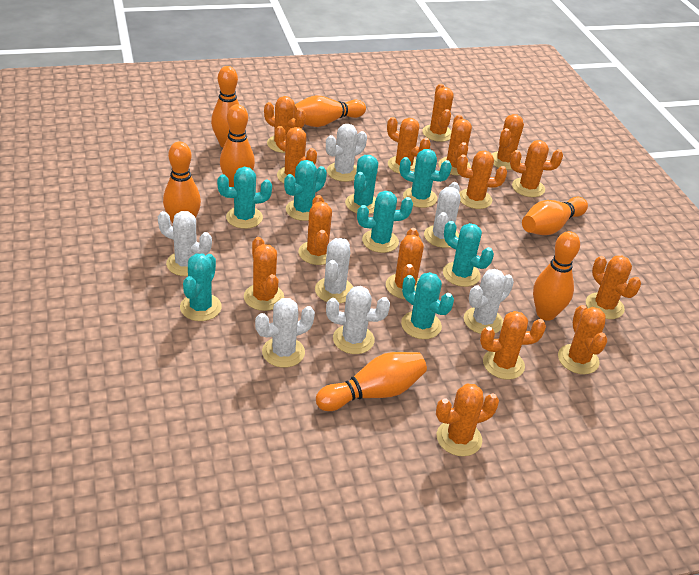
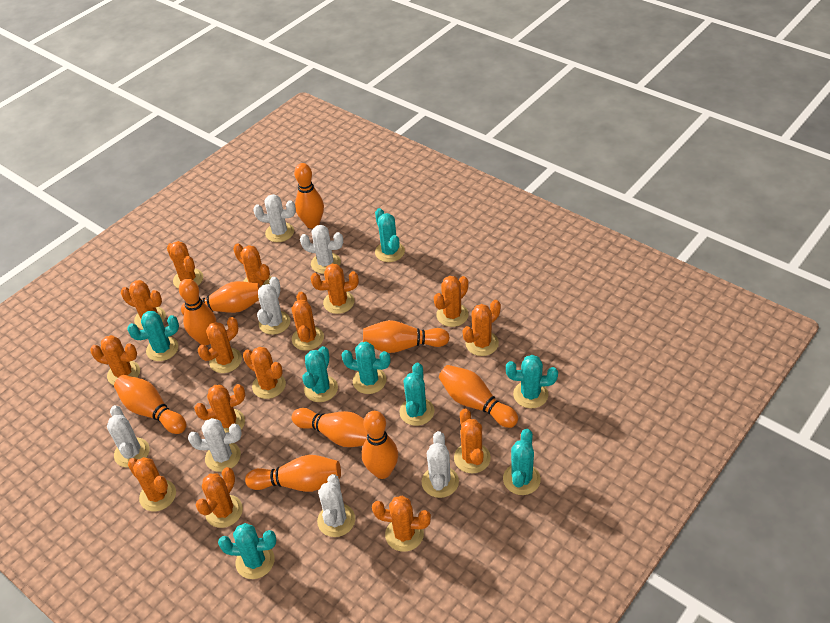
orange bowling pin: [163,141,201,224] [211,66,239,148] [220,104,255,187] [294,96,366,127] [316,352,427,411] [522,197,588,235] [533,231,580,321] = 7 -> [114,375,187,434] [179,279,216,345] [181,281,260,315] [245,455,341,492] [292,408,368,447] [294,163,324,229] [362,411,398,479] [363,320,450,353] [439,365,518,428] = 9

